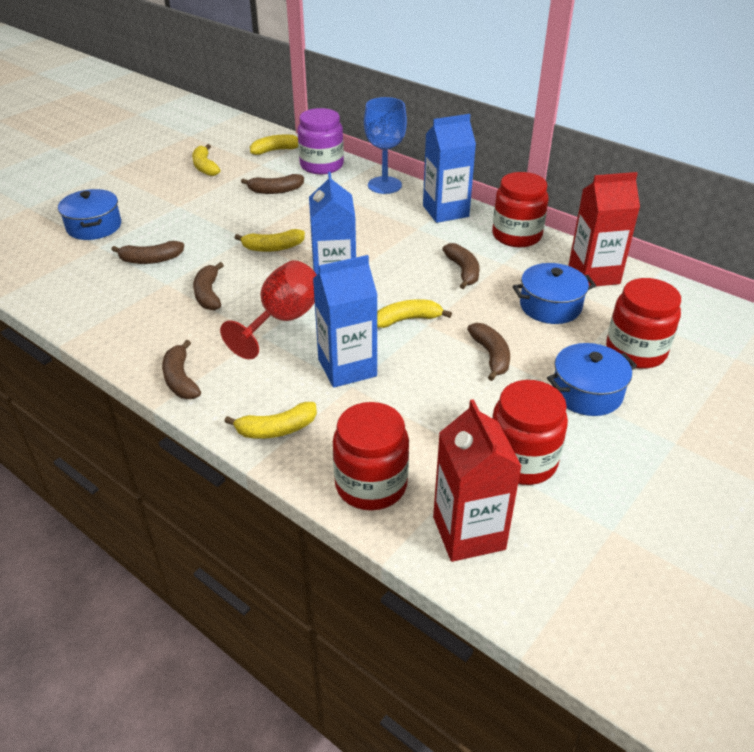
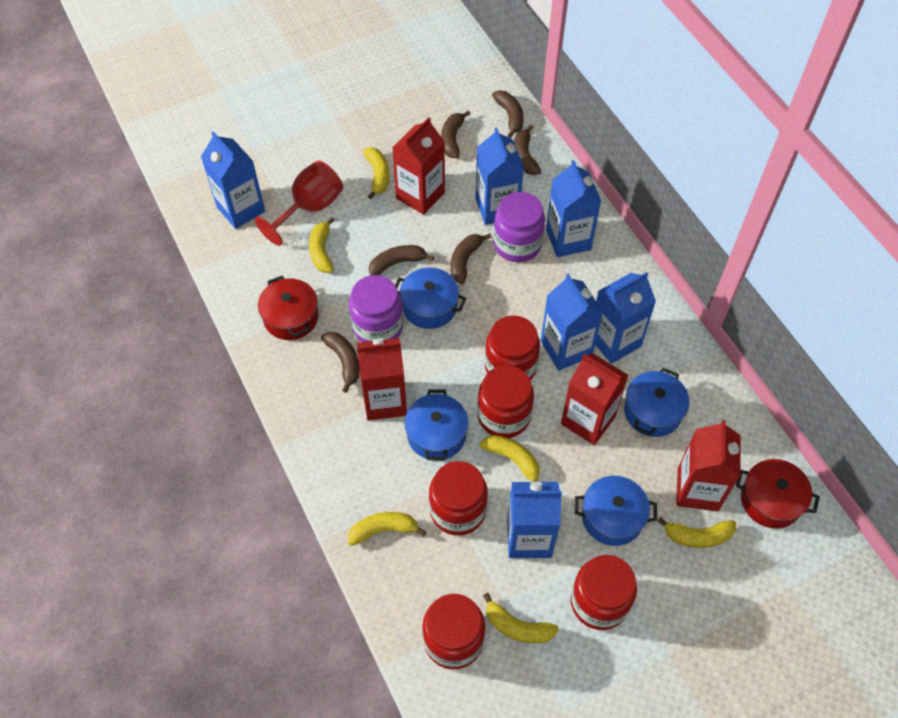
blue carton: [309,172,356,274] [313,255,377,388] [423,114,476,223] = 3 -> [201,131,265,229] [475,128,524,225] [507,481,562,558] [541,274,603,371] [546,160,601,257] [595,272,656,364] = 6
blue goblet: [364,97,407,194] = 1 -> none = 0
blue pot: [58,189,121,240] [512,263,596,324] [547,343,637,416] = 3 -> [395,268,466,329] [404,390,468,461] [575,476,657,546] [624,368,689,437] = 4
purple jar: [297,108,344,174] = 1 -> [349,275,403,342] [493,192,545,262] = 2
red carton: [433,399,522,562] [569,172,640,286] = 2 -> [357,338,407,421] [392,117,445,215] [561,353,629,445] [676,420,741,511] = 4
red jar: [333,402,409,510] [492,172,548,247] [492,380,568,485] [606,278,681,369] = 4 -> [422,594,485,669] [429,461,488,535] [477,365,534,438] [485,316,540,381] [571,555,637,630] = 5
red pot: none = 0 -> [258,276,319,340] [736,459,820,528] = 2
yellow banana: [192,144,221,176] [224,402,317,439] [234,229,305,252] [250,135,298,155] [377,299,452,328] = 5 -> [309,217,334,273] [348,512,426,546] [363,147,390,199] [480,435,540,482] [483,593,559,643] [658,517,736,548] = 6

